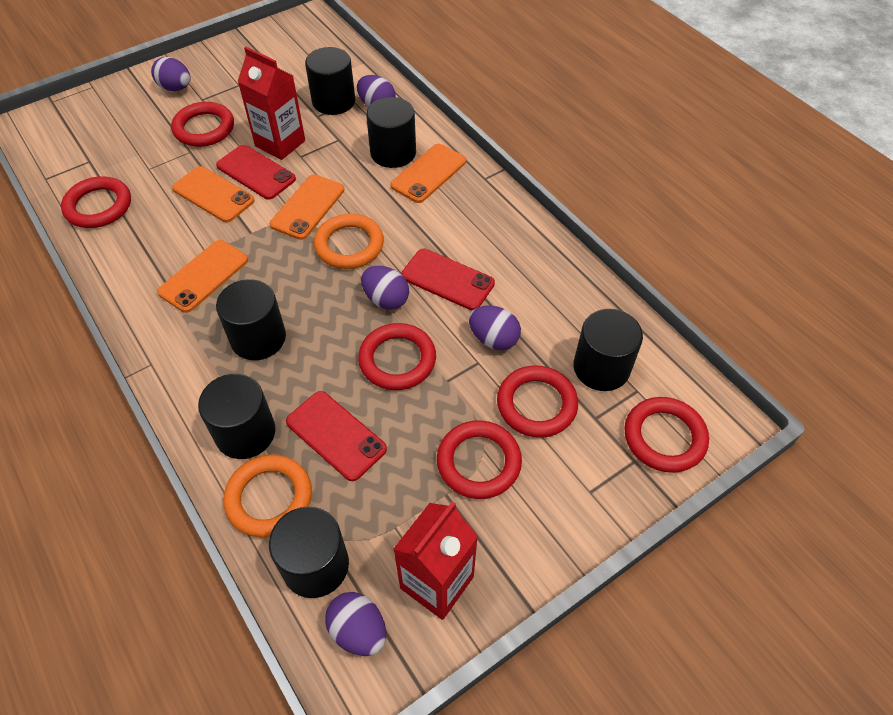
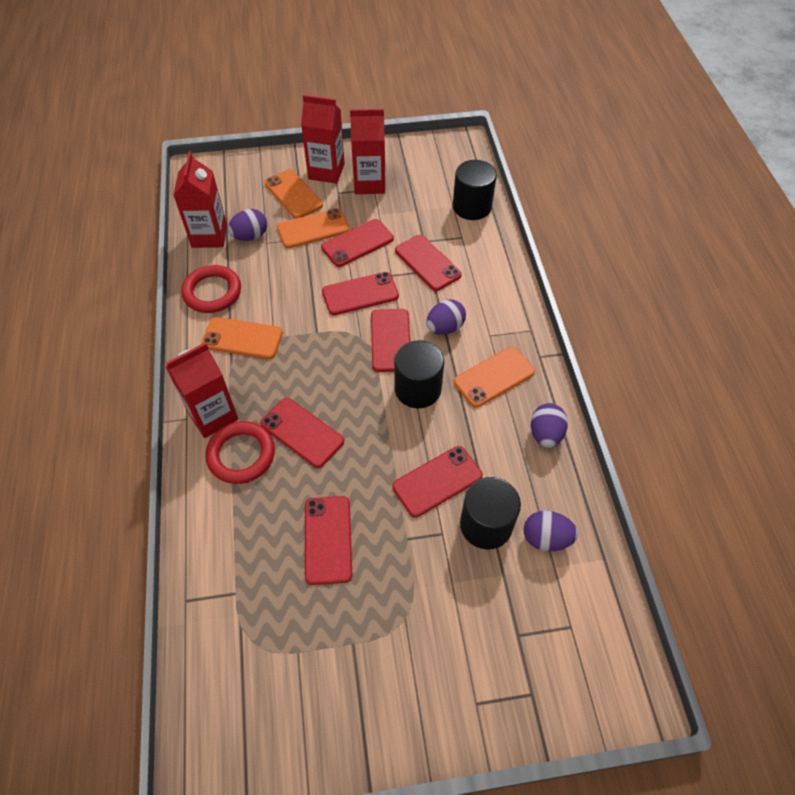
black cylinder: [198,374,276,459] [216,279,286,360] [269,507,349,598] [305,47,355,115] [366,97,416,168] [573,309,643,391] = 6 -> [395,341,444,408] [453,160,497,220] [460,477,521,549] = 3
orange ring: [223,454,312,538] [314,214,384,269] = 2 -> none = 0
purple egg: [151,57,190,91] [325,592,386,656] [357,75,396,107] [361,266,409,310] [469,305,521,350] = 5 -> [228,209,267,241] [426,299,466,335] [524,511,578,551] [531,403,568,448] = 4
red carton: [237,47,305,160] [393,502,478,620] = 2 -> [165,342,238,438] [173,151,227,248] [301,95,345,184] [350,109,385,194] = 4
red phone: [216,145,296,200] [286,391,387,481] [401,249,495,311] = 3 -> [260,398,344,468] [305,496,352,585] [321,219,394,267] [322,272,399,315] [371,309,410,372] [392,446,483,518] [395,235,462,291] = 7
red ring: [61,176,131,228] [171,102,234,147] [358,323,436,390] [437,420,522,499] [497,365,578,438] [624,397,709,473] = 6 -> [181,265,241,313] [205,421,275,484] = 2

